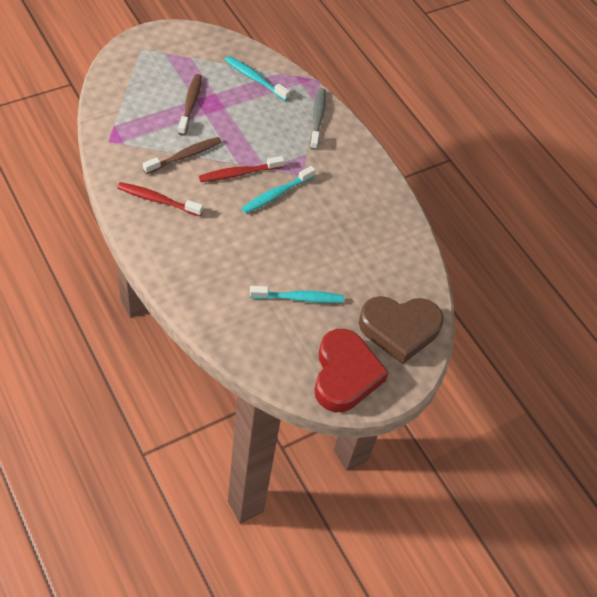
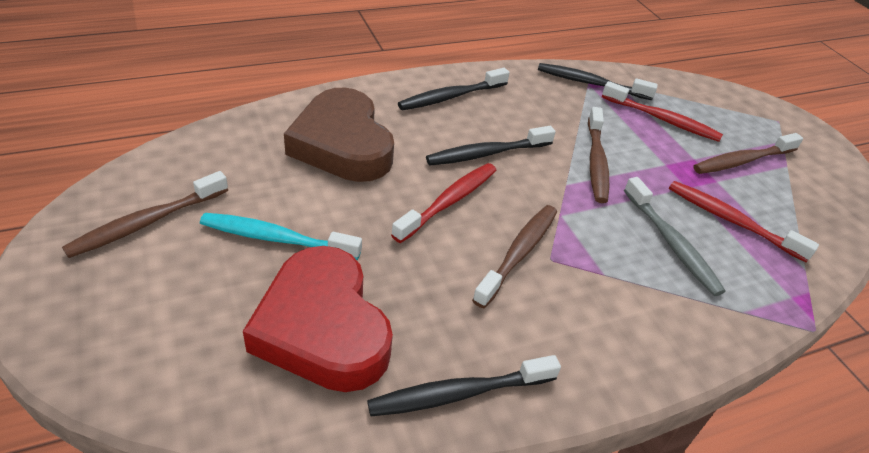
black toothbrush: none = 0 -> [367,355,561,416] [398,68,510,110] [426,126,556,165] [538,63,658,100] = 4
brown toothbrush: [143,137,222,174] [178,74,202,135] = 2 -> [62,171,228,258] [472,205,557,308] [588,107,609,203] [693,133,803,174] = 4
red toothbrush: [117,182,203,216] [199,156,285,182] = 2 -> [391,163,496,243] [602,81,723,142] [669,181,819,262] = 3
turquoise toothbrush: [225,56,290,101] [242,166,315,214] [250,286,344,303] = 3 -> [200,213,362,260] = 1

